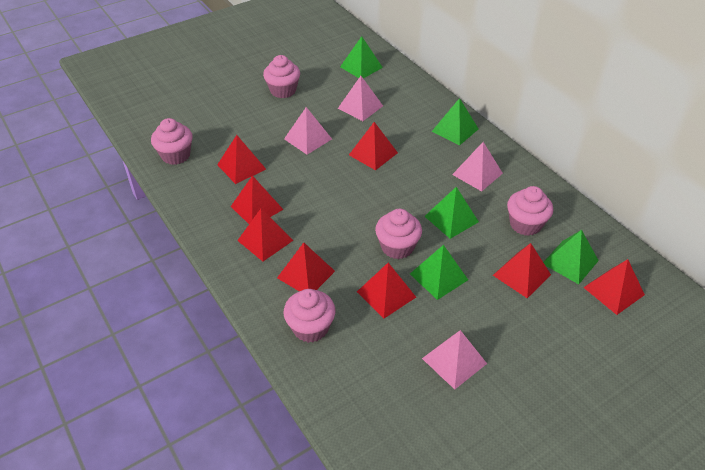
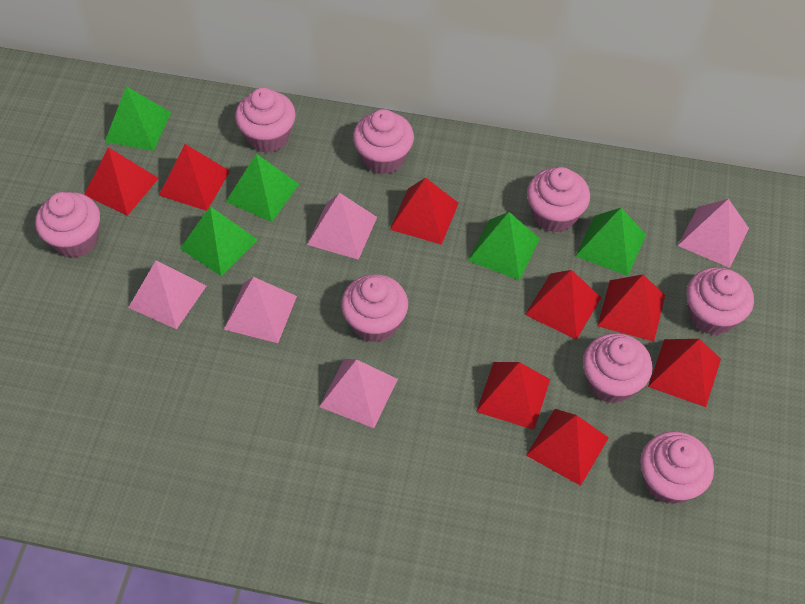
pink cupcake: [151,118,193,165] [263,55,300,98] [283,289,335,343] [375,209,422,259] [507,186,553,236] = 5 -> [35,192,100,258] [235,88,296,153] [341,274,408,342] [353,109,414,174] [527,167,590,233] [583,333,653,403] [640,431,714,505] [686,267,754,335] = 8
pink pyramid: [284,107,332,155] [338,76,383,121] [422,330,487,389] [452,142,503,191] = 4 -> [128,260,206,329] [224,277,297,343] [307,193,377,260] [319,359,398,428] [678,199,749,268] = 5

